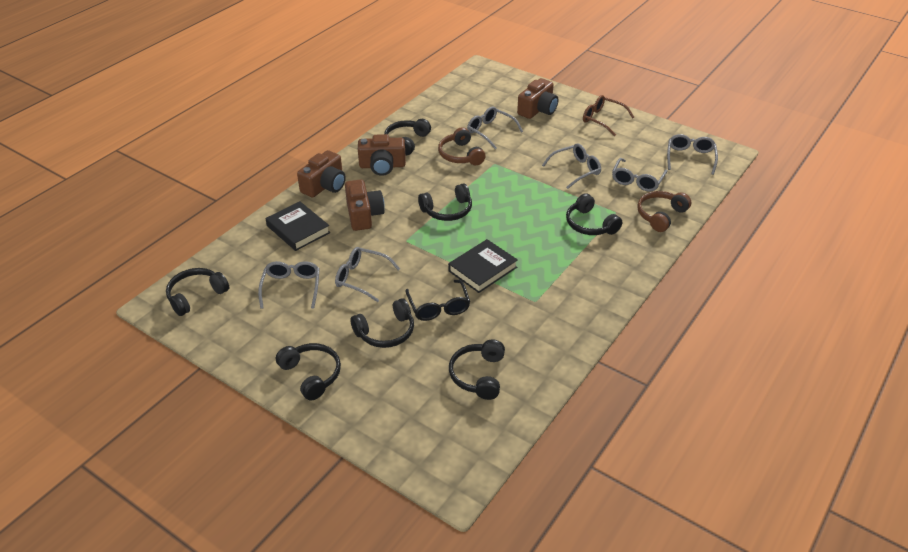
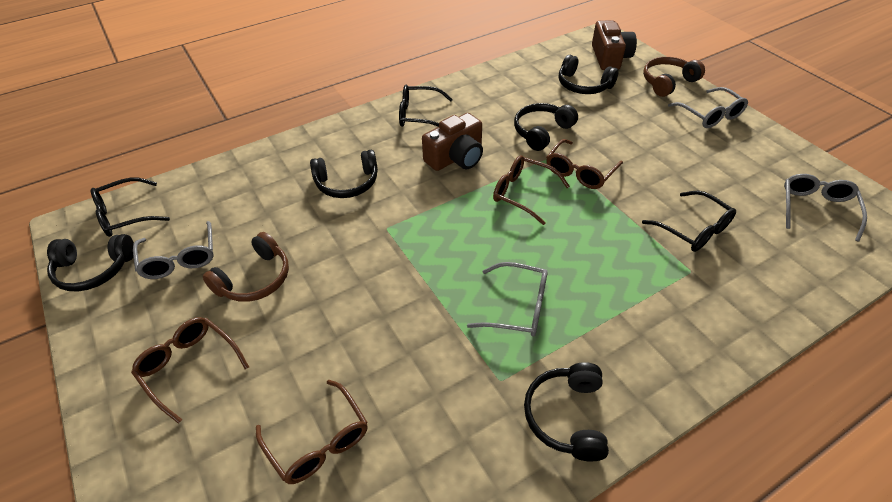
black book: [266,201,330,251] [448,239,518,293] = 2 -> none = 0
black glasses: [405,280,470,321] = 1 -> [90,177,170,237] [399,85,453,127] [642,191,736,252] = 3
black headphones: [166,268,229,316] [276,343,341,400] [350,298,414,348] [384,119,431,155] [418,183,472,221] [449,340,505,400] [566,193,622,235] = 7 -> [47,234,134,291] [310,150,378,198] [514,103,578,151] [524,362,609,462] [559,55,619,94] = 5
brown camera: [297,150,346,198] [345,180,385,231] [358,134,406,176] [517,78,558,119] = 4 -> [422,113,483,171] [592,20,637,70] = 2
brown glasses: [583,95,634,136] = 1 -> [131,317,249,424] [256,380,368,484] [493,155,570,225] [546,139,623,189] = 4
grey glasses: [258,261,320,309] [335,247,400,302] [467,107,523,149] [542,143,601,189] [612,158,668,192] [667,134,718,175] = 6 -> [133,221,214,279] [467,262,548,336] [668,87,748,128] [784,174,867,241] = 4

